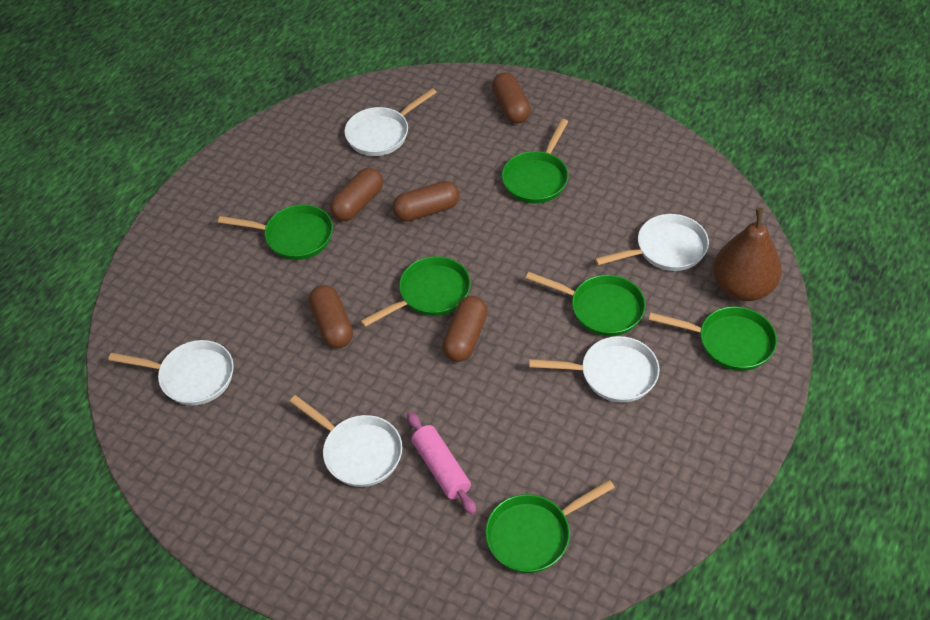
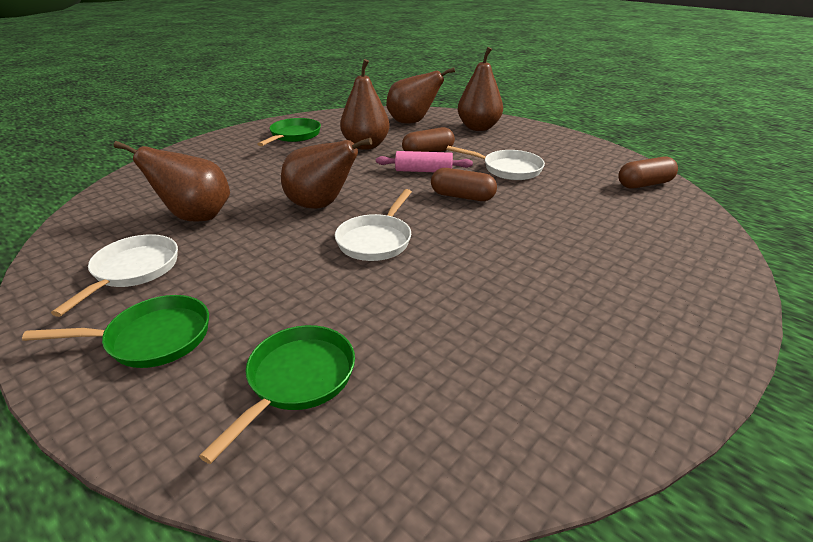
brown capsule: [309,285,353,348] [330,168,383,221] [392,181,459,221] [442,296,487,362] [492,72,531,124] = 5 -> [402,127,455,152] [431,168,497,201] [618,157,678,188] = 3
brown pear: [713,207,782,301] = 1 -> [114,141,230,222] [281,138,372,209] [340,59,390,150] [386,67,455,124] [458,47,503,131] = 5
green pan: [218,204,333,260] [360,256,471,327] [485,480,615,573] [502,119,568,204] [526,272,646,336] [649,306,777,371] = 6 -> [22,295,209,368] [199,325,355,464] [258,118,321,146] = 3
white pan: [108,340,234,405] [289,395,402,487] [345,88,437,156] [529,336,659,403] [595,214,709,271] = 5 -> [51,234,178,317] [335,189,412,261] [446,146,545,180] = 3

